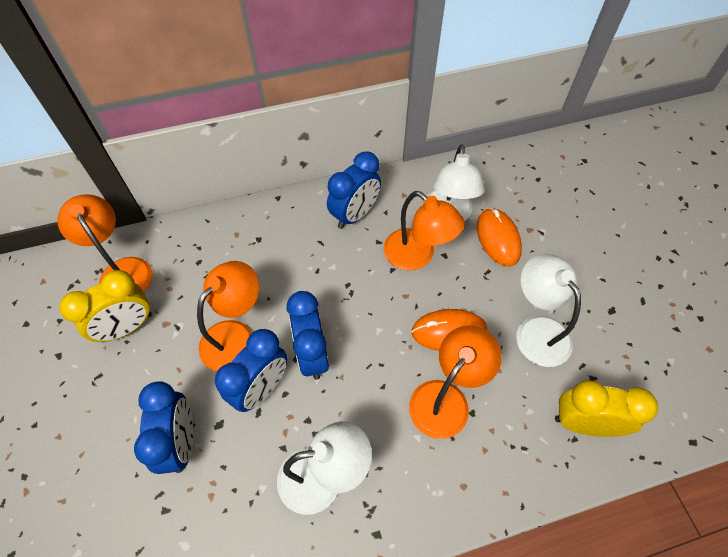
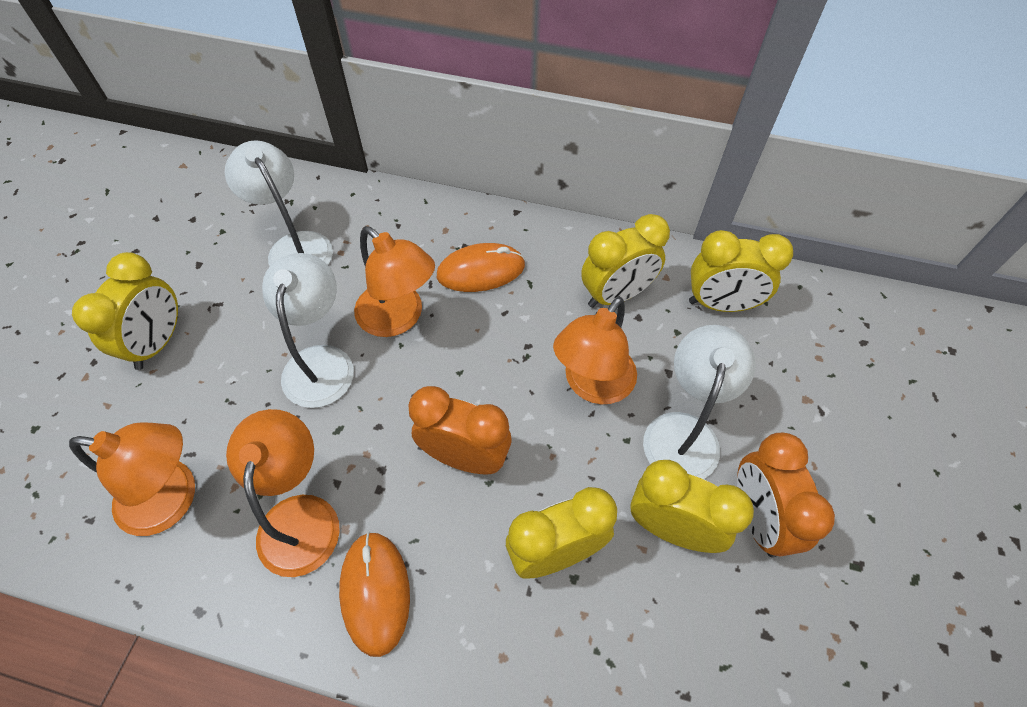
blue clock: [134,381,193,474] [215,329,287,412] [287,291,329,380] [327,151,381,229] = 4 -> none = 0
orange clock: none = 0 -> [409,386,512,474] [737,433,835,558] = 2
yellow clock: [60,270,152,342] [555,380,658,437] = 2 -> [72,252,178,370] [506,487,617,579] [581,214,670,308] [630,460,754,553] [689,230,793,312] = 5

